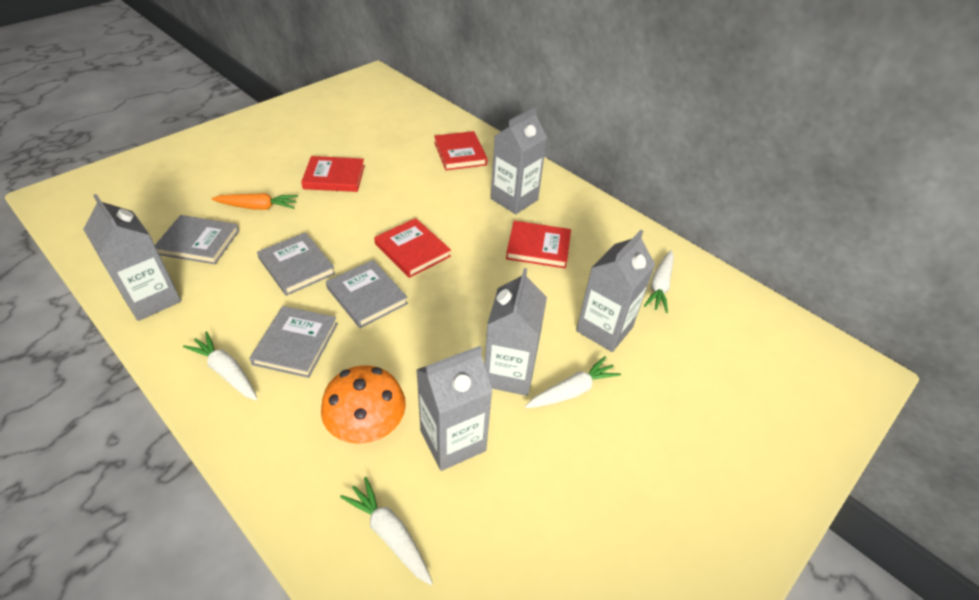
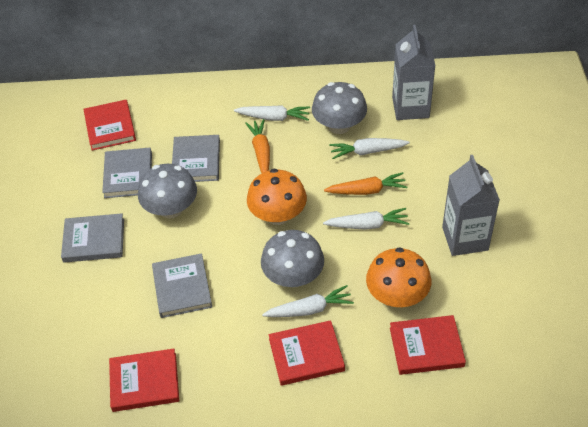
grey carton: [83,194,181,321] [416,346,492,471] [484,268,547,396] [491,107,547,214] [576,230,655,352] = 5 -> [392,25,436,120] [442,155,500,256] = 2
grey mushroom: none = 0 -> [138,164,197,218] [261,230,324,288] [312,82,367,134] = 3
orange carrot: [212,193,298,210] = 1 -> [245,119,270,173] [324,172,407,195] = 2
orange mushroom: [321,365,406,444] = 1 -> [247,169,307,225] [366,247,431,307] = 2

